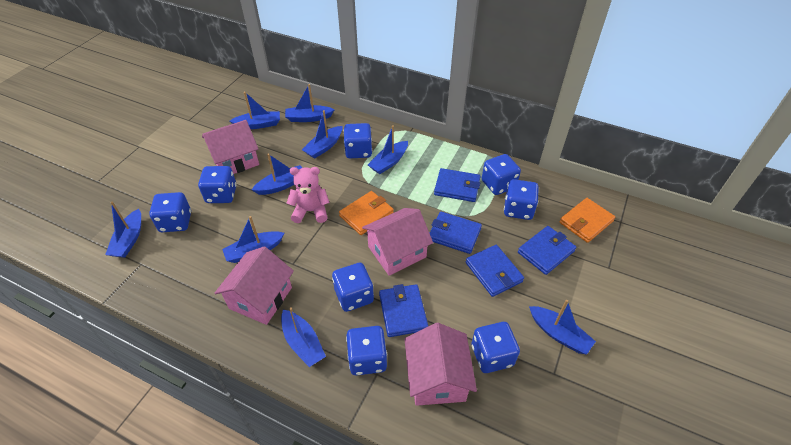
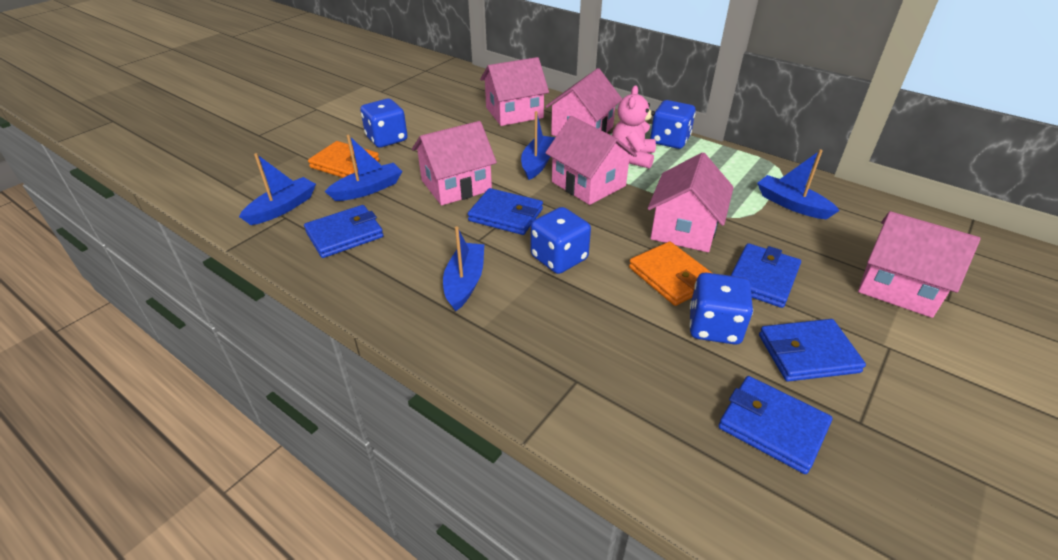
blue boat: [105,202,141,257] [222,216,284,263] [230,92,280,129] [252,154,302,195] [281,307,326,367] [285,84,335,122] [302,110,342,159] [368,125,408,174] [529,300,596,355] = 9 -> [239,153,316,225] [325,134,402,201] [443,226,484,312] [521,111,555,180] [757,149,840,219] = 5
blue dice: [149,192,191,232] [198,166,237,203] [332,263,374,312] [344,123,372,158] [346,326,387,376] [472,322,520,373] [482,154,521,195] [504,179,539,220] = 8 -> [360,99,408,148] [531,207,591,274] [650,100,696,149] [689,273,753,345] = 4
pink house: [202,120,259,174] [215,246,294,325] [362,208,433,276] [404,323,477,406] = 4 -> [412,121,497,206] [480,57,549,126] [545,68,622,136] [545,116,637,205] [648,152,734,252] [858,211,981,318] = 6

